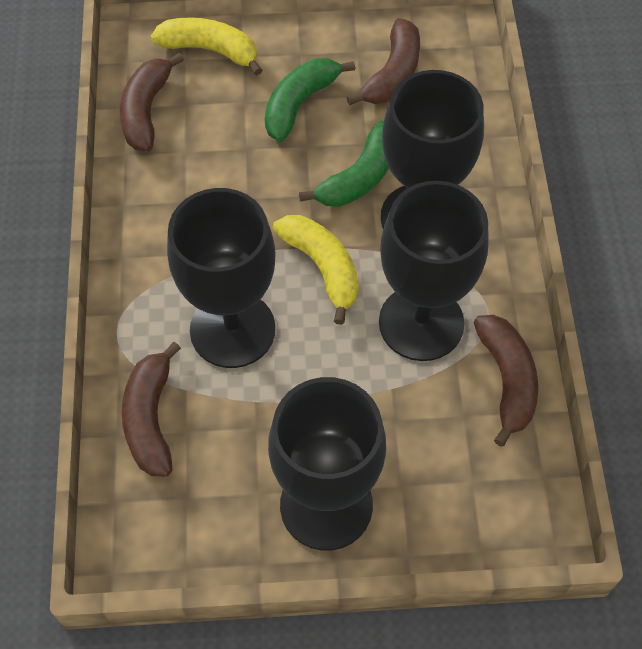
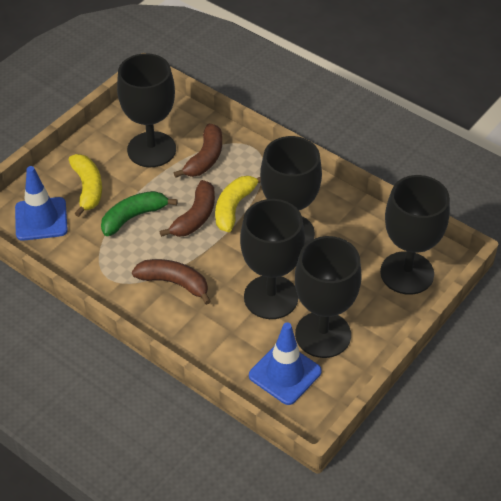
black goblet: [167,188,276,368] [268,377,386,551] [379,181,489,361] [381,70,484,228] = 4 -> [117,53,176,167] [240,199,305,319] [260,136,322,245] [295,236,362,358] [380,175,450,295] = 5
blue traffic cone: none = 0 -> [15,166,68,241] [249,322,322,405] = 2
brown banana: [120,53,184,151] [122,342,181,477] [347,18,420,105] [473,315,538,447] = 4 -> [132,259,211,305] [159,180,215,237] [174,124,222,178] = 3
green banana: [265,58,355,142] [299,120,389,207] = 2 -> [101,191,178,236] = 1

